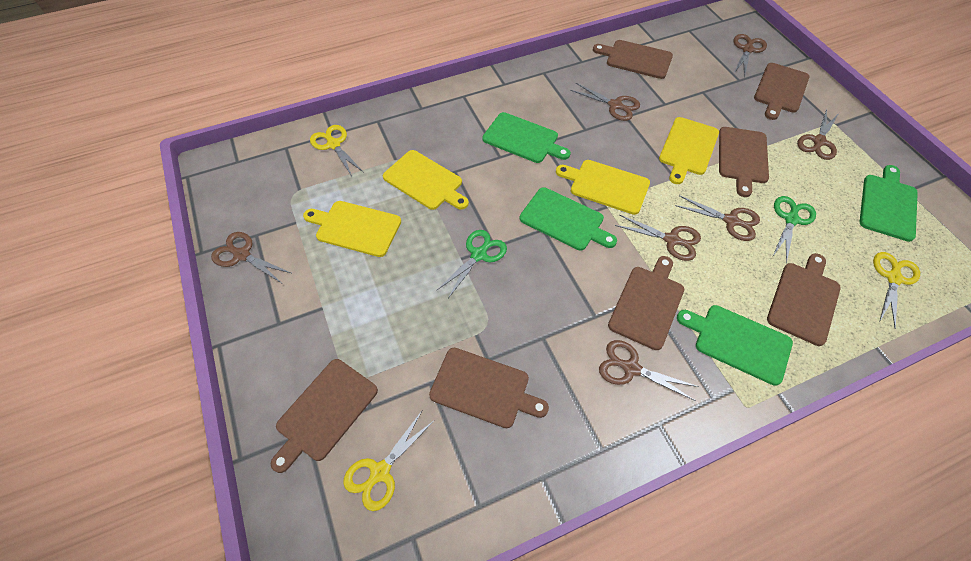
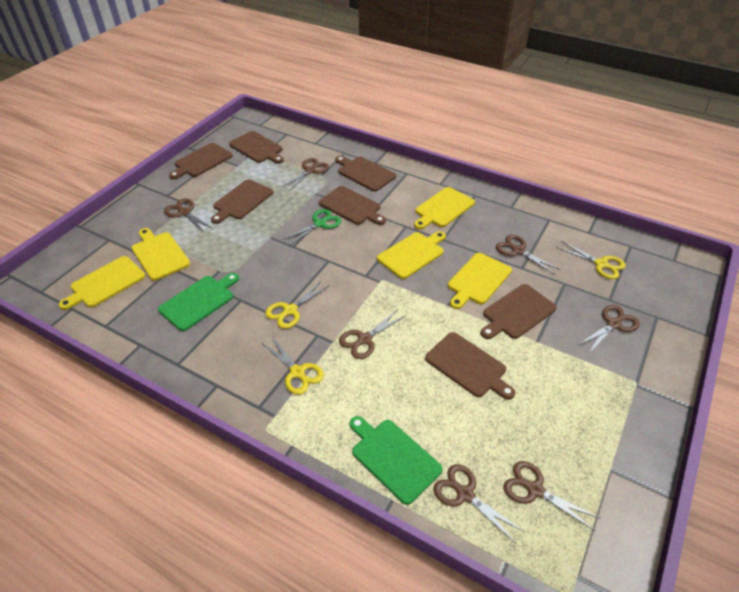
green cutting board: [482,112,571,163] [520,187,617,251] [677,305,793,386] [860,165,918,242] = 4 -> [158,273,239,331] [350,416,443,505] = 2
green scissors: [436,230,507,298] [773,196,816,263] = 2 -> [282,209,341,246] = 1
yellow cutting board: [303,201,401,257] [383,150,469,210] [556,160,650,215] [659,117,719,184] = 4 -> [59,256,145,310] [132,228,190,281] [377,231,446,279] [414,187,475,229] [448,253,512,309] = 5

